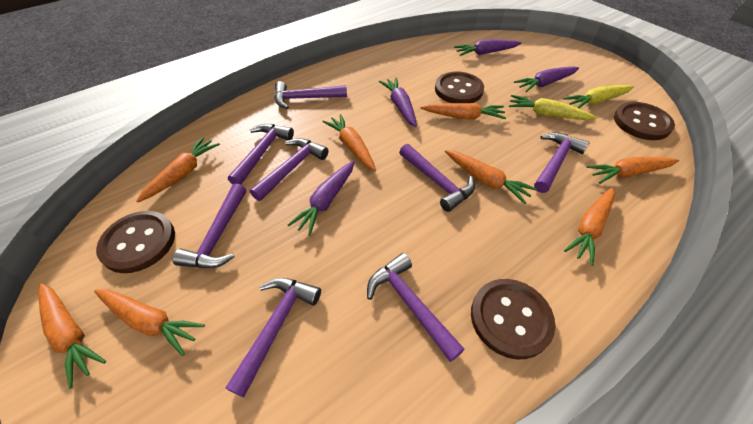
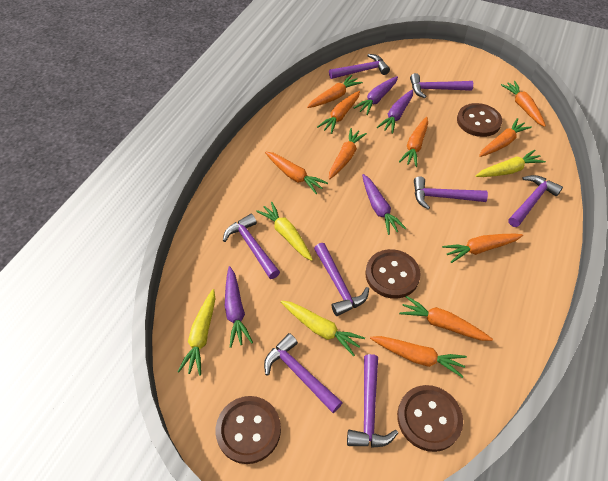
orange carrot: [38,283,106,389] [94,289,205,356] [136,137,220,203] [322,114,376,171] [421,103,506,120] [445,150,537,204] [564,188,615,266] [586,157,679,184] = 8 -> [265,152,328,194] [307,75,363,108] [317,91,360,134] [329,128,367,179] [370,336,467,378] [399,117,428,167] [399,296,493,341] [442,234,523,263] [479,118,532,157] [501,81,546,127] = 10
yellow carrot: [509,95,597,120] [563,85,634,108] = 2 -> [177,289,216,376] [256,202,313,261] [281,300,365,356] [476,150,546,177] = 4

